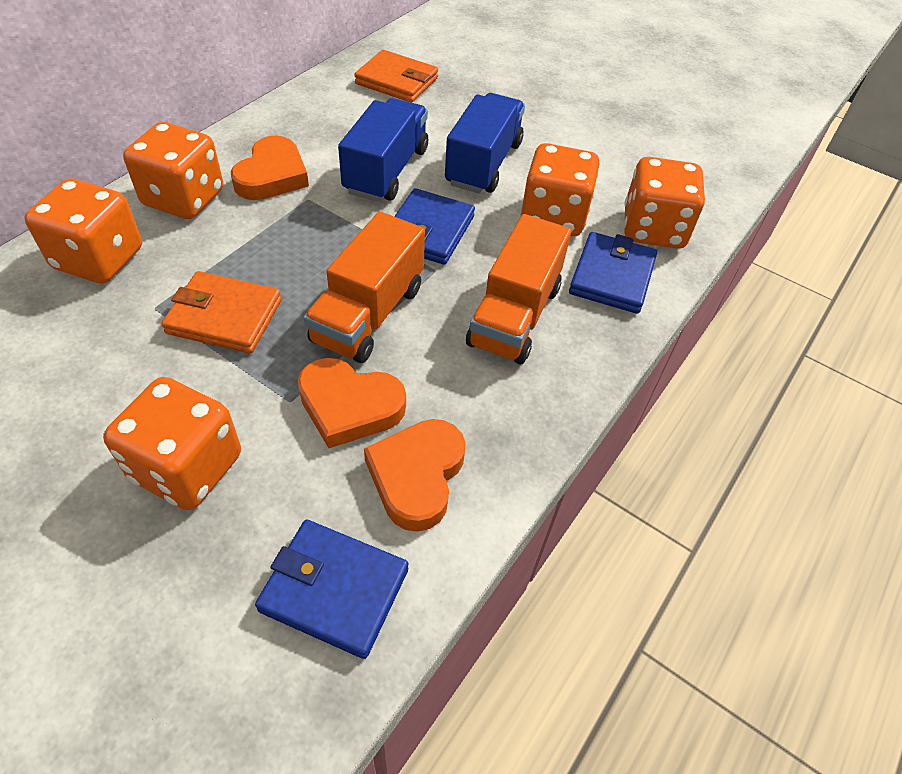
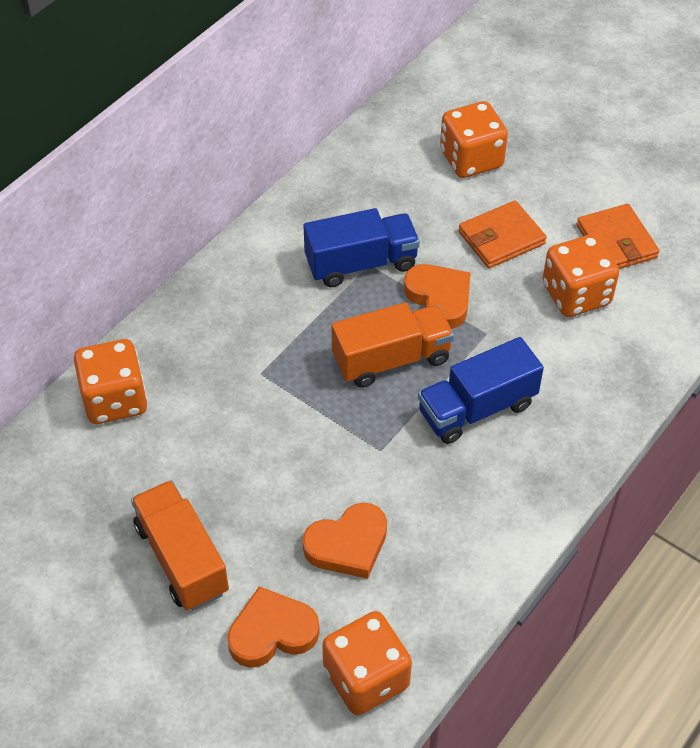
blue wallet: [255,519,408,659] [394,188,475,265] [569,232,657,314] = 3 -> none = 0
orange dice: [24,178,142,284] [103,377,241,510] [123,122,223,219] [521,143,600,236] [624,157,705,249] = 5 -> [74,339,147,424] [322,611,412,715] [440,101,508,178] [542,234,619,317] = 4

